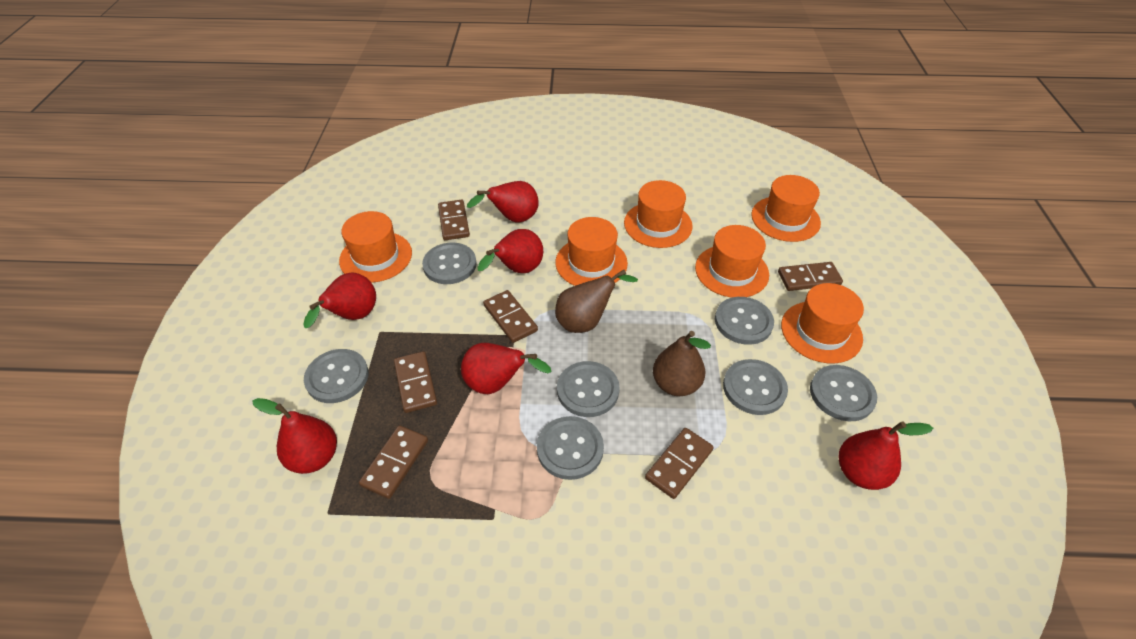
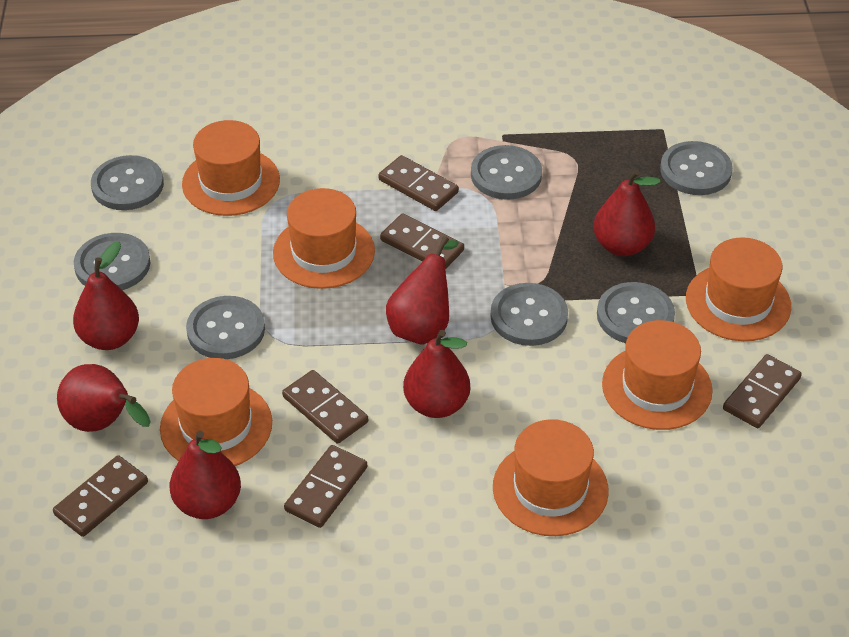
brown pear: [555,270,638,333] [653,331,711,396] = 2 -> none = 0

